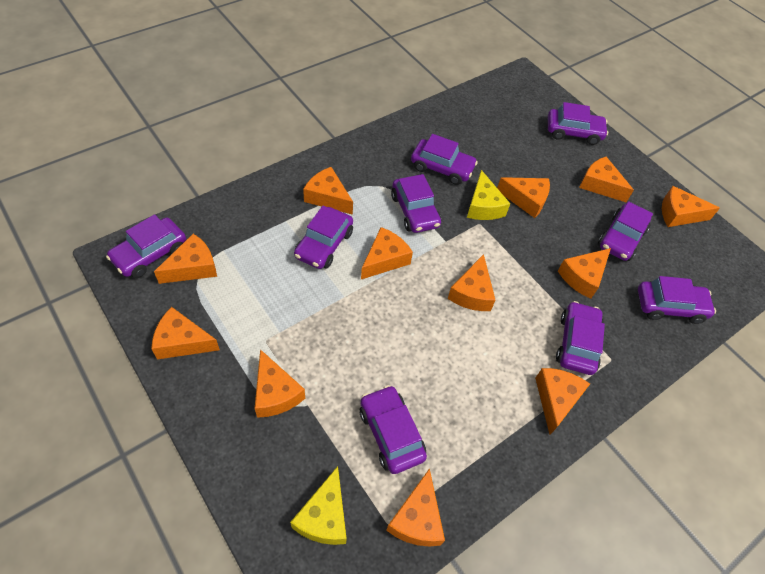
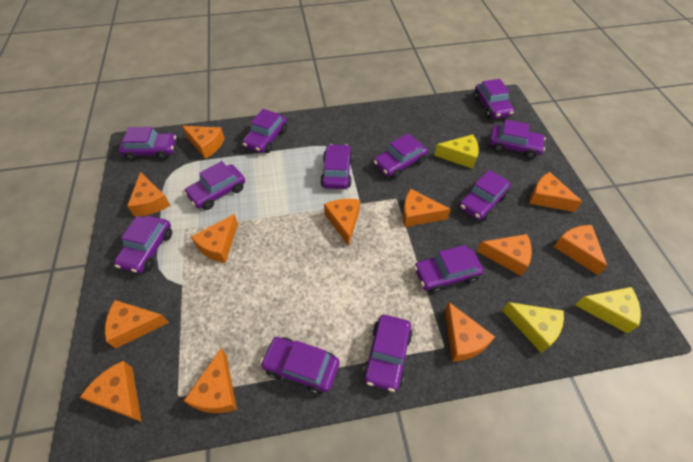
purple car: [106,214,186,278] [294,206,353,269] [360,385,427,474] [391,174,441,233] [411,134,478,185] [548,102,608,145] [556,301,605,375] [598,201,653,261] [638,276,716,324] = 9 -> [114,216,172,273] [119,127,176,161] [184,161,245,210] [242,109,287,153] [260,337,339,394] [321,144,353,189] [362,315,413,392] [374,133,428,179] [414,245,484,294] [459,170,511,221] [474,79,514,119] [489,120,546,159] = 12
yellow cheese: [290,466,347,545] [467,170,510,220] = 2 -> [434,135,479,169] [502,302,564,353] [575,287,641,334] = 3

